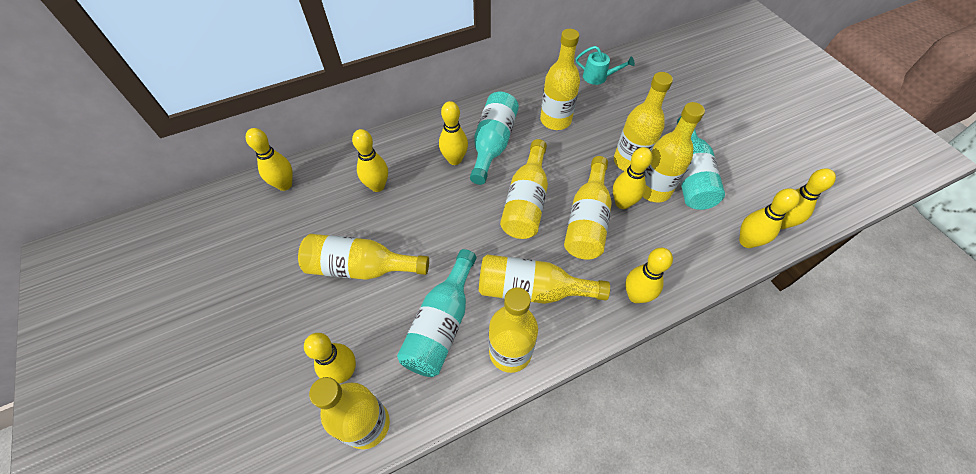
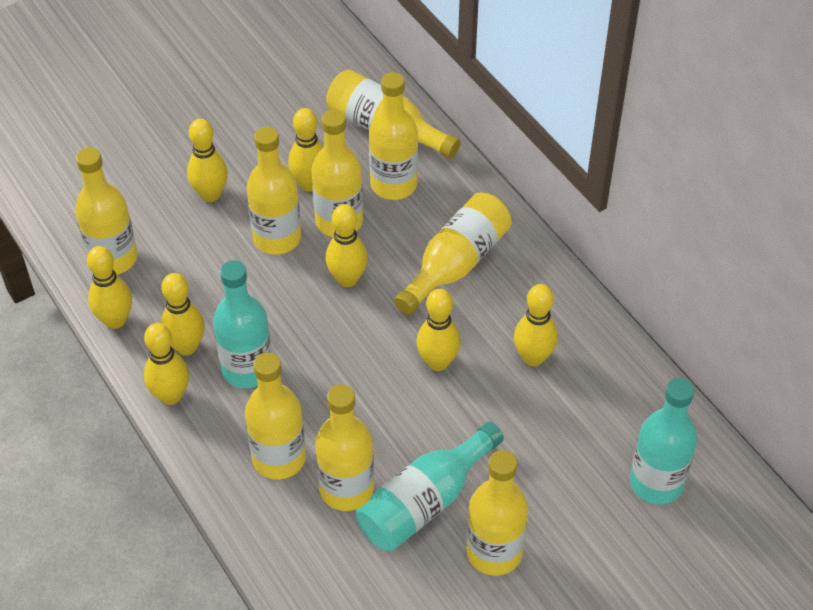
turquoise watering can: [576,46,635,85] = 1 -> none = 0

